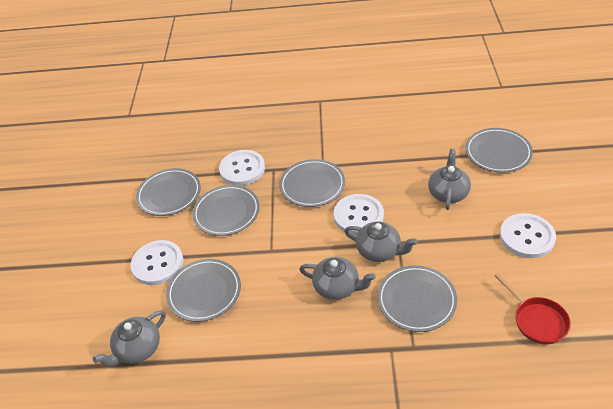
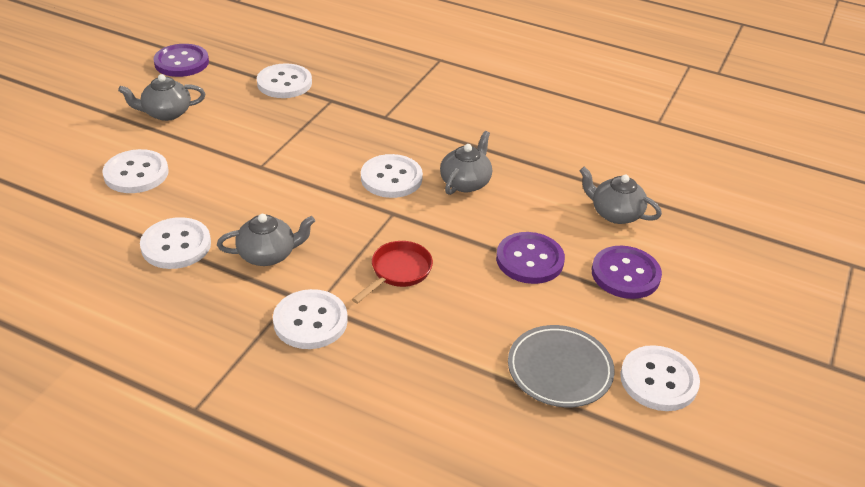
grey plate: [136,168,201,216] [166,259,241,322] [192,185,260,236] [279,159,345,207] [378,265,457,332] [465,128,533,173] = 6 -> [508,325,615,407] = 1
purple button: none = 0 -> [153,44,209,77] [496,232,565,284] [592,246,662,299] = 3
white button: [130,240,183,285] [219,150,265,186] [334,194,384,235] [500,213,556,258] = 4 -> [102,149,168,193] [140,217,211,269] [257,63,312,98] [273,289,348,349] [361,154,423,198] [620,345,700,411] = 6

